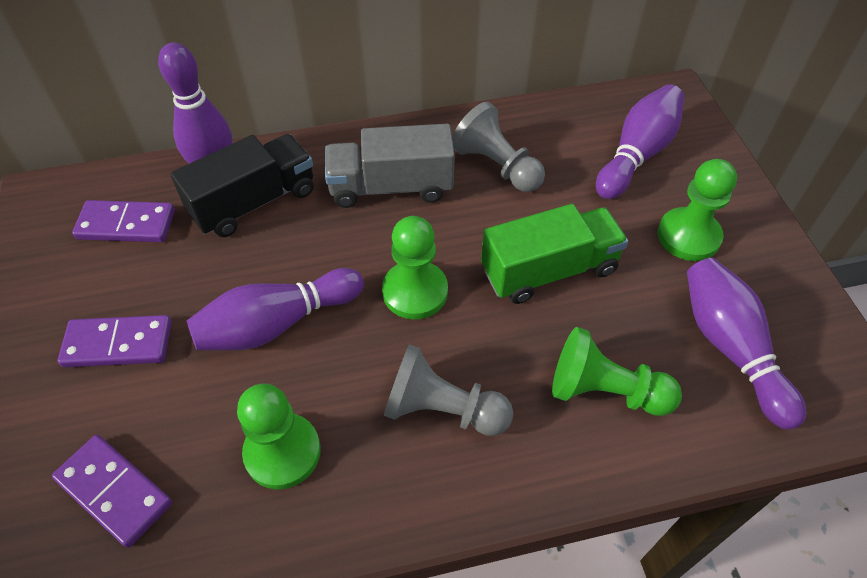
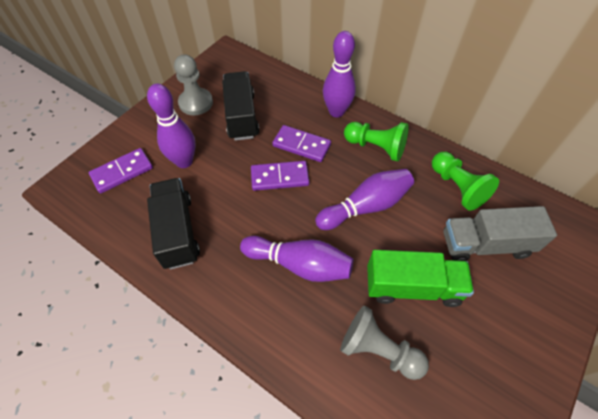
black truck: [170,134,314,237] = 1 -> [147,178,200,269] [222,71,259,141] = 2
green pawn: [237,383,321,489] [382,216,448,319] [552,327,682,416] [658,159,737,261] = 4 -> [344,122,409,162] [432,152,499,211] = 2

